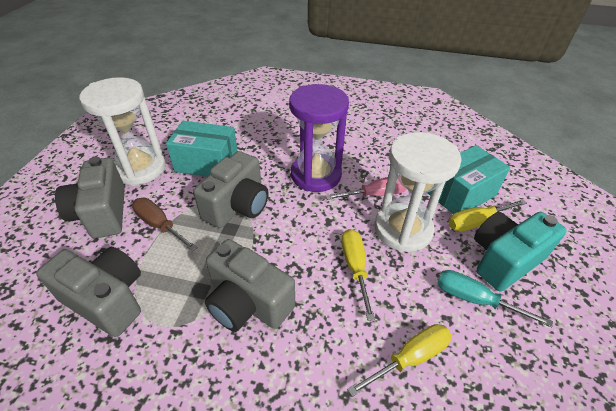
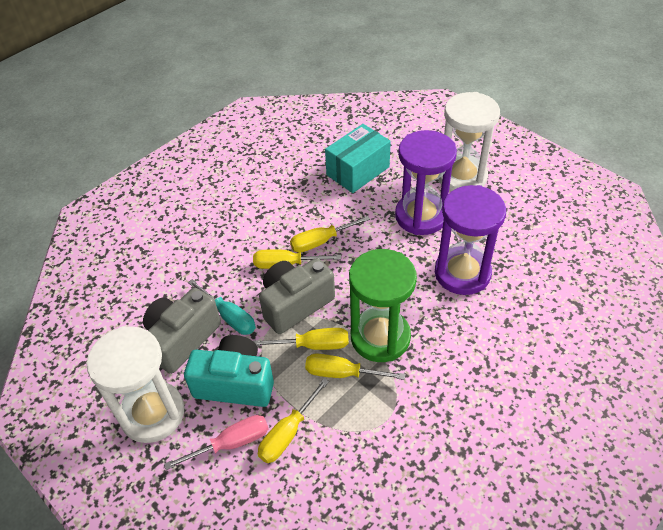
brown screwdriver: [132,198,198,251] = 1 -> none = 0
green hourglass: none = 0 -> [349,249,417,362] = 1
grey camera: [36,247,141,337] [55,157,125,238] [193,151,268,228] [205,239,295,332] = 4 -> [143,288,221,374] [259,258,335,334] = 2
purple hourglass: [289,84,349,192] = 1 -> [395,130,457,235] [435,185,506,295] = 2
turquoise box: [166,121,237,177] [427,145,510,214] = 2 -> [325,124,391,193] = 1
yellow screwdriver: [341,229,375,321] [347,324,451,397] [448,199,527,232] = 3 -> [253,249,341,269] [253,328,349,350] [258,378,329,463] [290,216,370,252] [305,354,405,380] = 5

